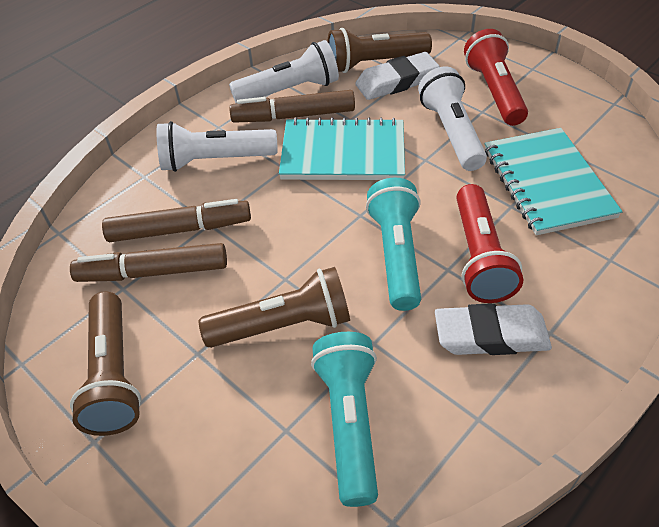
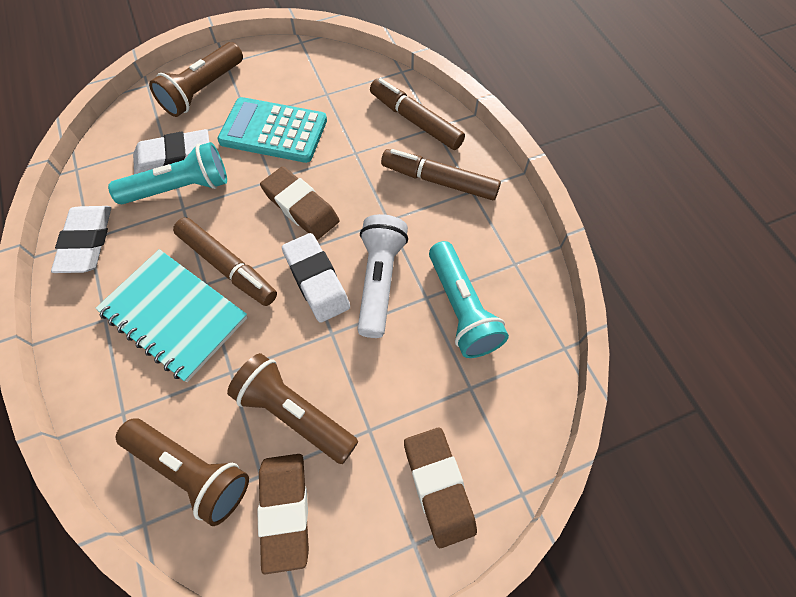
brown eraser: none = 0 -> [257,454,309,574] [260,167,340,240] [404,427,477,548] = 3
red flashlight: [456,184,523,303] [464,29,528,126] = 2 -> none = 0
turquoise calculator: none = 0 -> [217,97,327,163] = 1
turquoise notebook: [279,118,405,180] [484,128,623,235] = 2 -> [95,249,248,382] = 1
white eraser: [355,52,440,100] [435,303,552,355] = 2 -> [51,206,111,273] [133,129,209,174] [282,233,350,323] = 3
white flashlight: [157,121,278,172] [229,40,339,103] [418,66,487,171] = 3 -> [357,214,408,338] = 1

